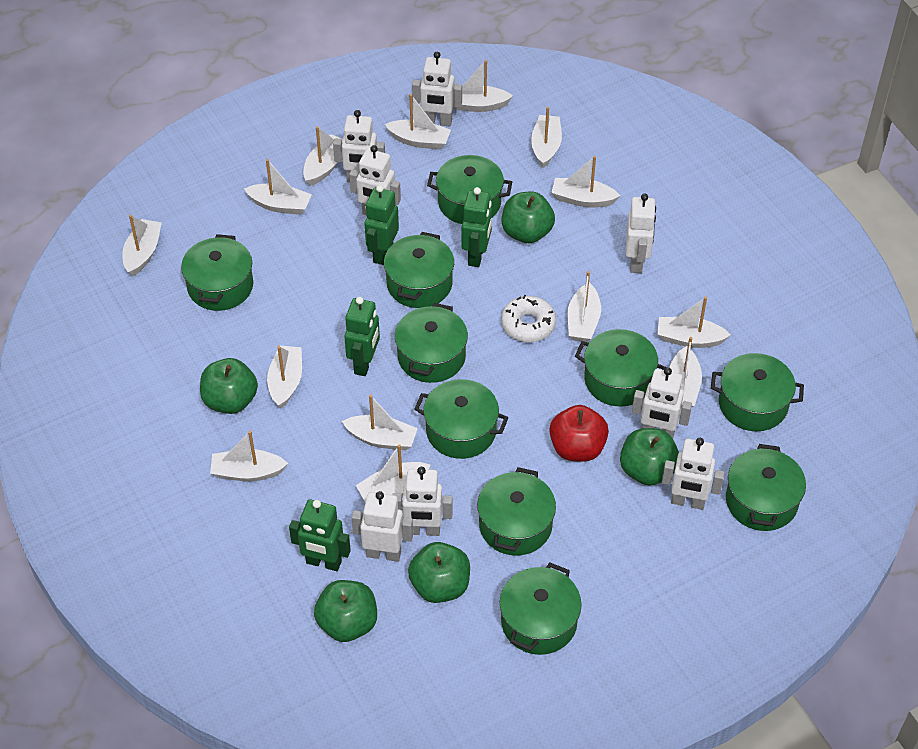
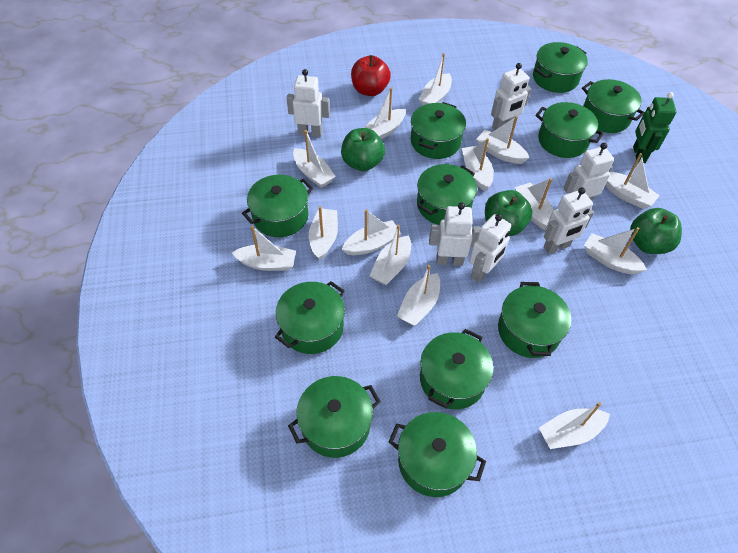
green apple: [200,358,258,414] [314,580,377,642] [408,542,470,603] [502,192,555,243] [620,428,679,486] = 5 -> [341,128,385,171] [485,190,533,236] [630,208,682,254] = 3
green pot: [181,234,253,311] [384,232,454,308] [395,303,468,383] [414,379,508,459] [427,155,512,224] [477,467,556,556] [500,563,582,655] [575,329,667,407] [711,353,804,431] [726,444,806,531] = 10 -> [242,175,313,237] [275,281,345,354] [288,376,381,458] [389,412,486,497] [411,102,466,159] [417,164,477,225] [420,329,493,409] [498,282,571,358] [533,42,588,93] [535,102,604,158] [582,79,644,133] = 11
green robot: [289,500,351,571] [344,297,380,376] [365,185,399,265] [462,187,492,267] = 4 -> [633,92,676,163] = 1
white donut: [501,295,556,342] = 1 -> none = 0
white robot: [333,110,385,182] [349,145,401,215] [352,491,413,562] [392,467,453,536] [412,52,462,126] [626,194,656,273] [632,367,692,439] [662,438,724,510] = 8 -> [286,69,330,137] [429,202,481,266] [469,214,511,283] [491,63,531,130] [544,187,594,254] [563,143,614,201] = 6

